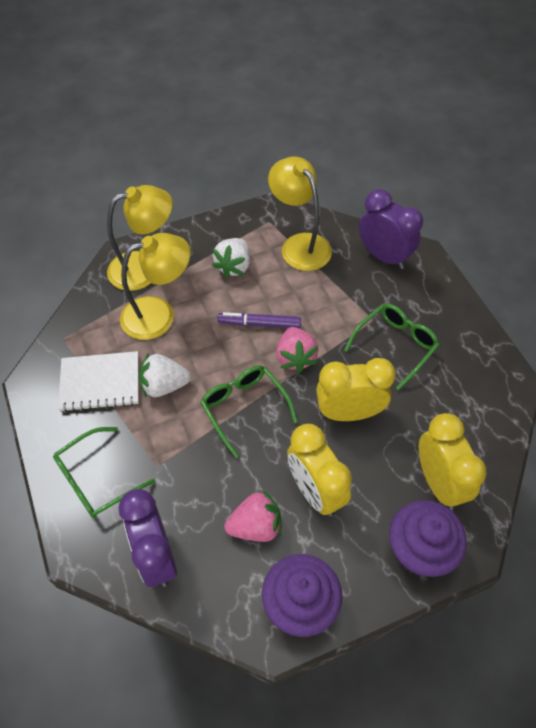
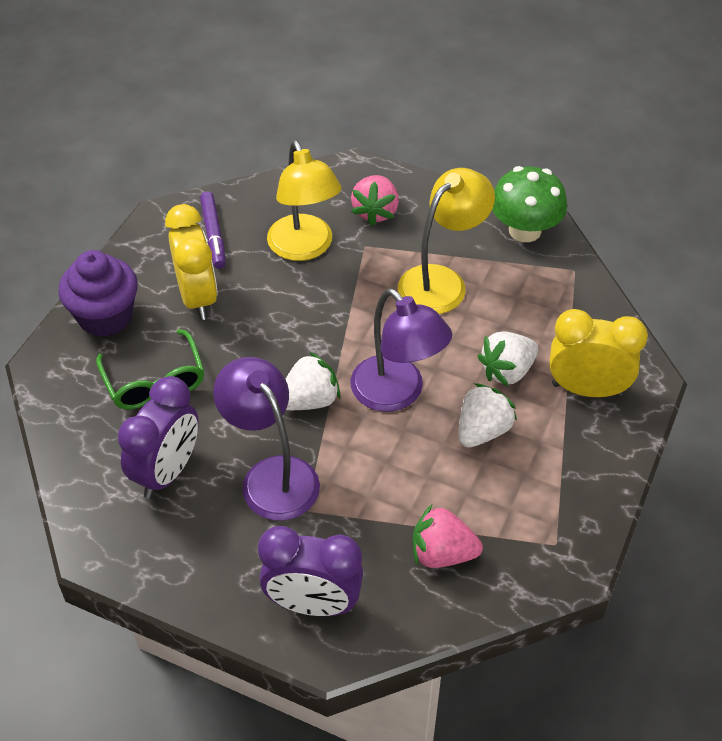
green glasses: [53,427,155,518] [200,365,298,458] [344,304,439,390] = 3 -> [96,329,205,410] = 1
green mushroom: none = 0 -> [492,166,567,242] = 1
purple cupcake: [262,554,342,637] [389,500,467,577] = 2 -> [58,250,138,337] = 1
purple lamp: none = 0 -> [213,357,320,521] [350,288,452,412] = 2
white notebook: [58,351,139,412] = 1 -> none = 0
white strawberry: [139,354,191,397] [212,238,250,278] = 2 -> [286,352,341,410] [459,383,517,448] [478,332,538,387] = 3
yellow clock: [287,424,352,517] [316,358,396,421] [419,413,487,510] = 3 -> [165,204,218,320] [549,309,648,397] = 2
yellow lamp: [107,185,173,291] [120,233,190,340] [268,156,332,271] = 3 -> [267,140,342,261] [398,168,495,314] = 2

